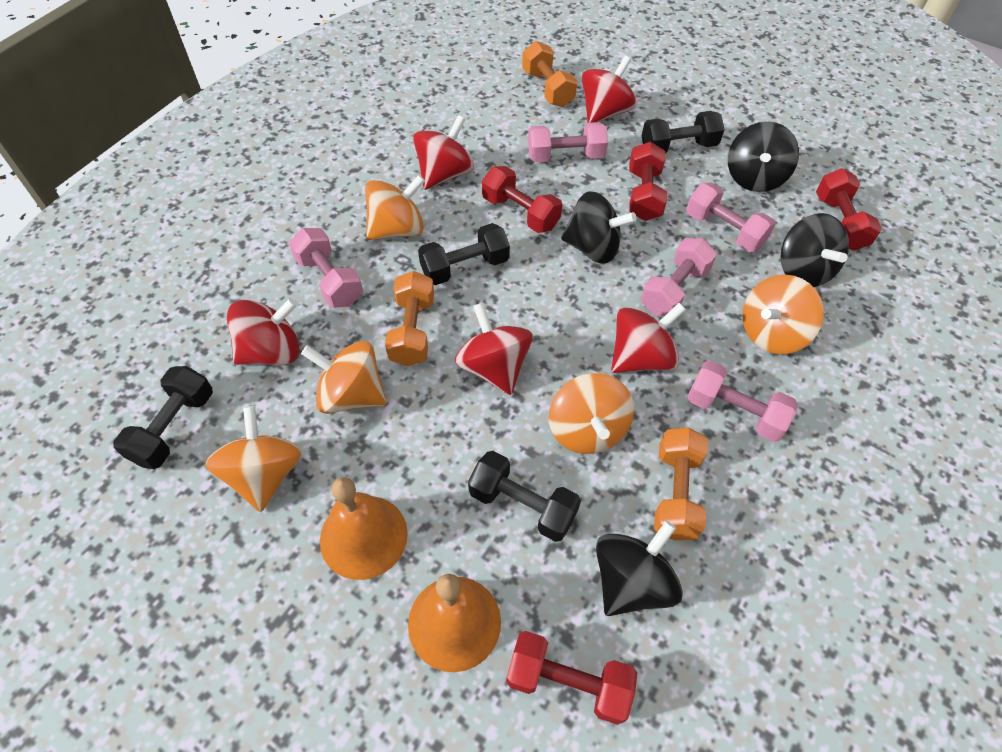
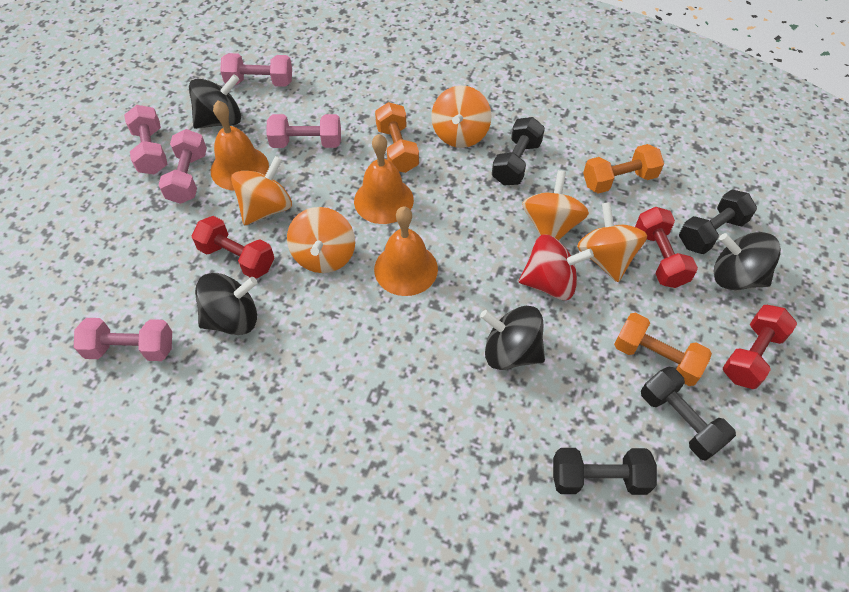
orange bell: [320,477,408,580] [408,574,501,672] = 2 -> [211,101,269,190] [354,134,414,224] [374,207,438,296] = 3
red dumbbell: [482,166,562,233] [506,631,637,725] [629,142,667,221] [816,169,882,251] = 4 -> [192,216,274,279] [635,207,698,288] [723,305,797,389] = 3
red spinning top: [227,298,299,366] [413,115,474,190] [455,302,532,395] [582,56,636,123] [611,303,686,373] = 5 -> [519,234,594,300] = 1

